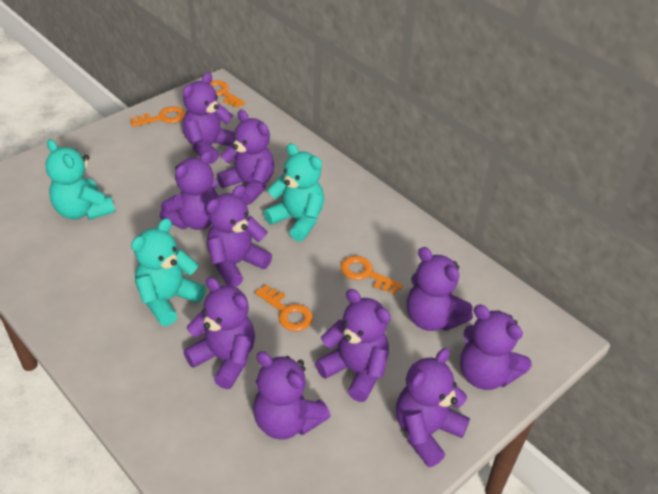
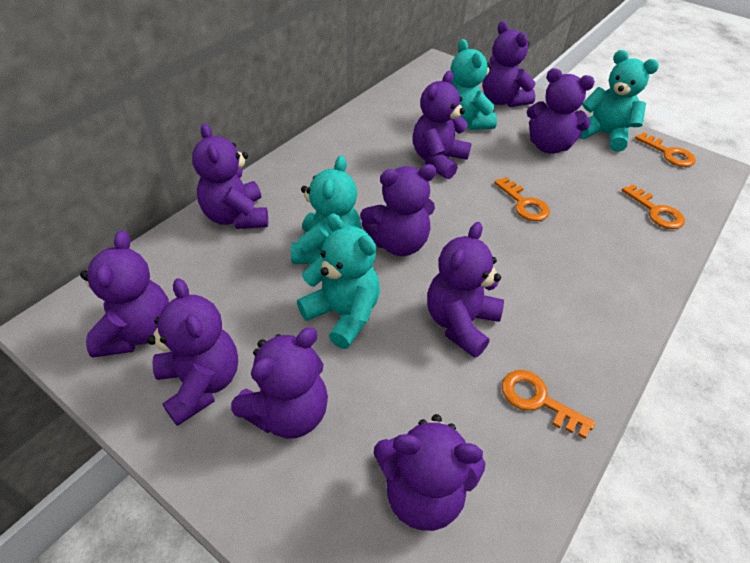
turquoise teddy bear: [45,139,115,220] [131,218,206,326] [263,143,324,242] = 3 -> [291,155,362,264] [297,213,380,349] [451,39,497,130] [579,50,659,152] = 4

